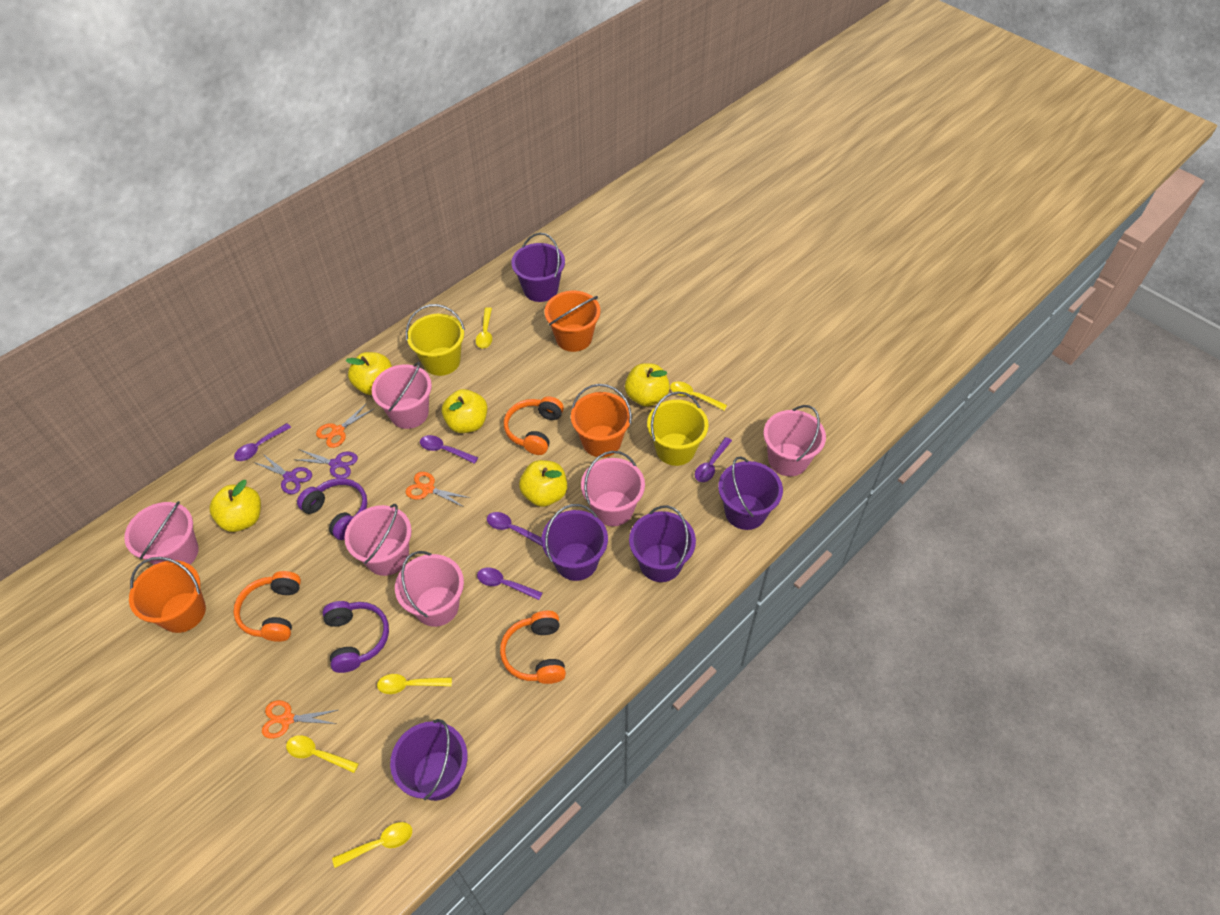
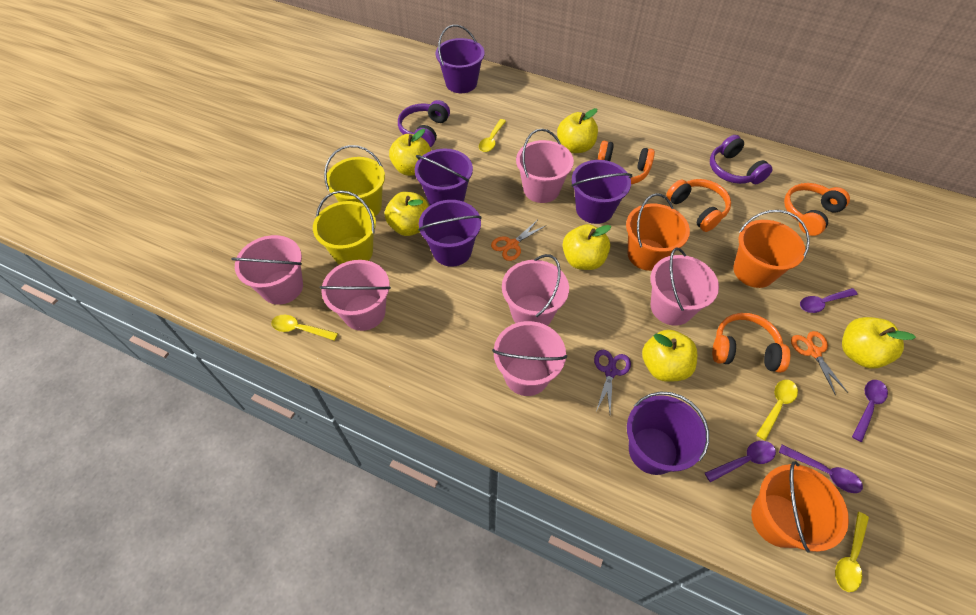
orange headphones: [233,571,301,642] [500,611,566,684] [504,396,564,455] = 3 -> [597,141,655,184] [666,179,731,232] [712,313,790,373] [784,183,850,236] = 4
orange scissors: [262,700,338,738] [316,403,374,448] [406,472,470,507] = 3 -> [491,221,545,261] [791,331,848,396] = 2
purple scissors: [254,453,312,494] [294,449,358,478] = 2 -> [594,350,631,413] = 1
purple spoon: [234,423,291,461] [420,435,478,464] [477,568,542,600] [487,512,542,546] [695,437,732,482] = 5 -> [705,441,776,482] [779,445,863,493] [800,288,858,313] [852,380,888,442] = 4
yellow apple: [209,480,261,532] [345,352,392,395] [442,389,487,433] [519,460,567,507] [625,363,670,407] = 5 -> [384,192,429,236] [389,129,431,176] [557,108,598,153] [563,224,611,270] [642,330,697,382] [842,317,916,368] = 6
yellow spoon: [286,735,359,773] [332,822,412,868] [377,674,452,694] [476,307,492,349] [670,381,727,410] = 5 -> [271,315,338,341] [479,119,506,152] [756,380,798,441] [835,512,869,592] = 4

